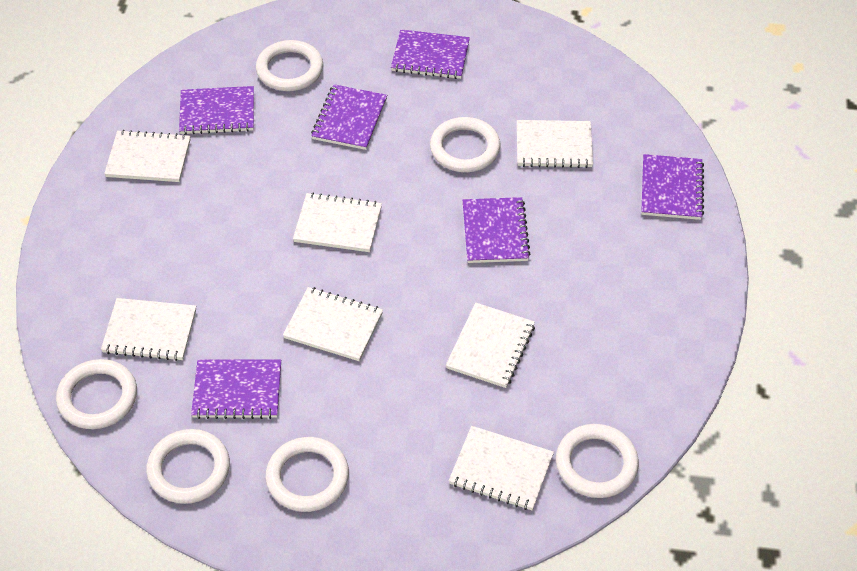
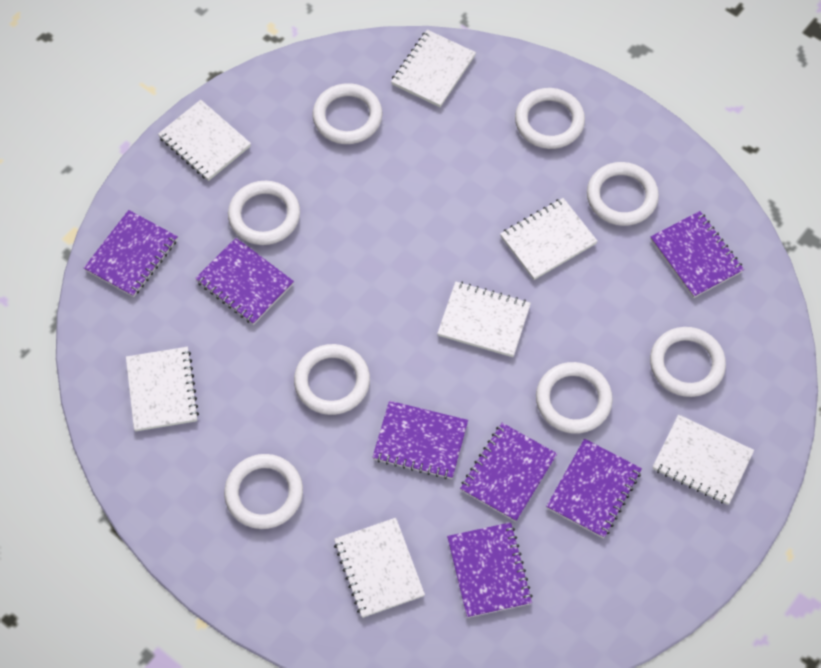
purple notebook: [179,86,254,135] [191,360,281,419] [311,84,387,150] [391,29,470,79] [463,197,531,263] [641,154,704,220] = 6 -> [84,210,178,297] [195,238,294,325] [372,401,468,479] [447,522,533,618] [460,423,557,522] [546,439,642,538] [650,211,744,298] = 7
white ring: [56,359,137,429] [146,429,230,504] [256,40,323,91] [265,437,349,512] [430,117,500,172] [556,424,639,498] = 6 -> [224,454,303,529] [228,181,300,245] [294,344,370,415] [313,83,382,144] [515,88,585,149] [536,362,613,434] [587,162,659,226] [650,327,726,397] = 8

